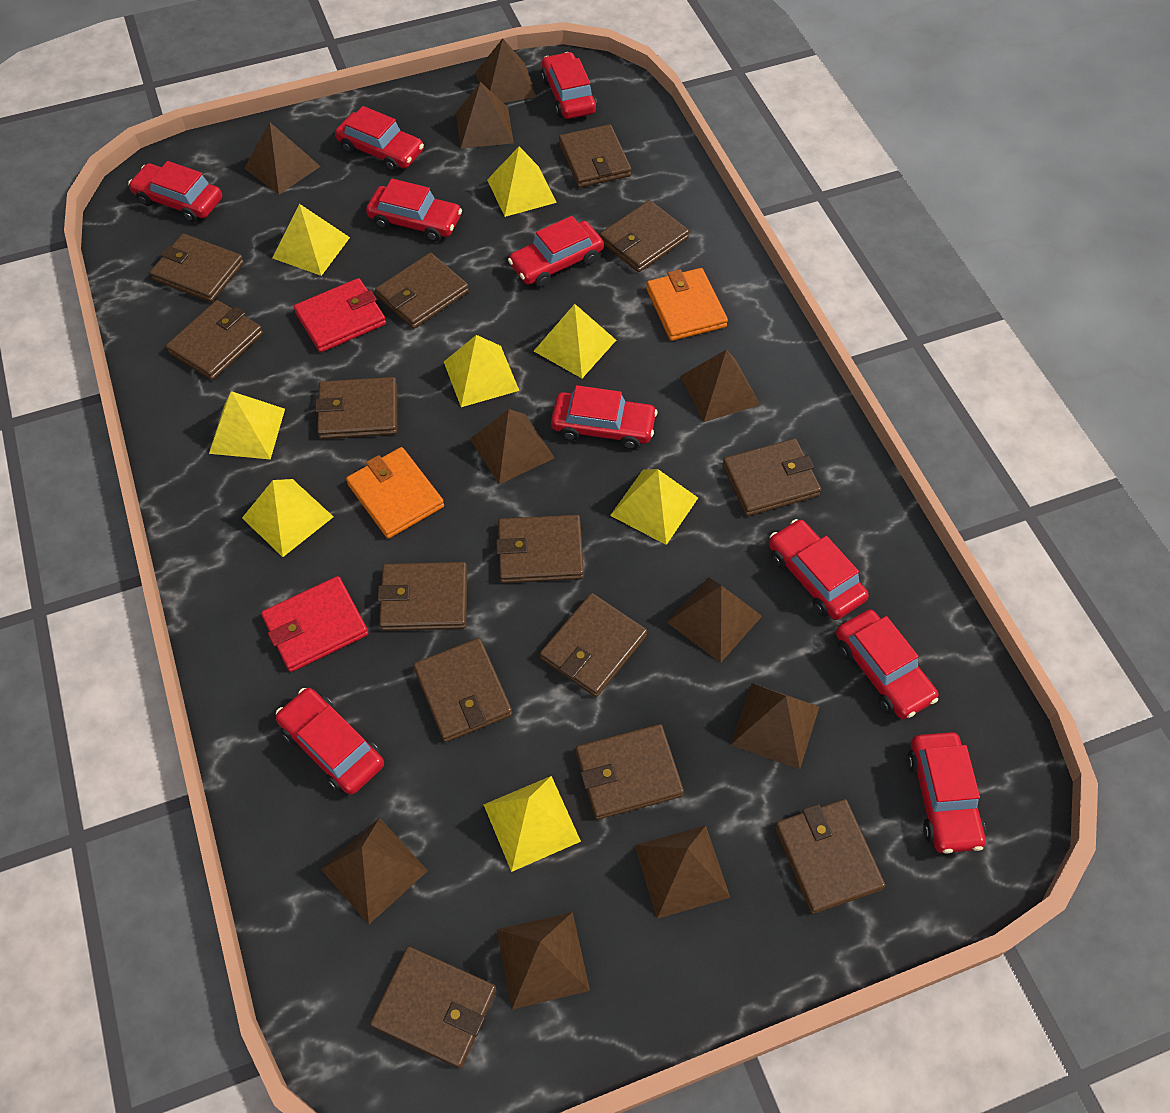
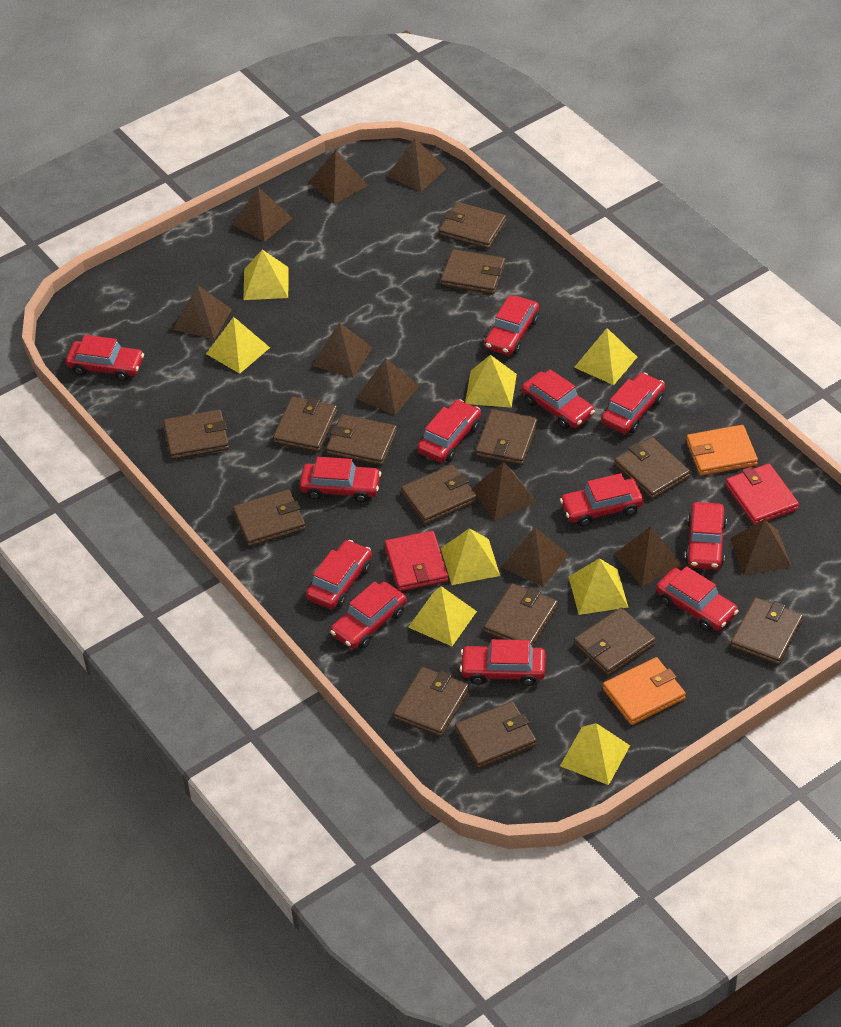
red car: [128,161,222,222] [276,688,384,795] [335,106,424,172] [366,179,462,242] [508,216,604,287] [541,52,597,119] [551,385,658,449] [769,519,869,620] [836,610,938,719] [907,732,986,854] = 10 -> [66,335,144,381] [300,457,381,503] [306,540,372,609] [330,581,407,649] [417,400,481,463] [460,639,546,686] [485,295,539,355] [522,369,595,429] [560,473,644,527] [601,373,665,434] [656,566,739,631] [685,502,727,569] = 12

